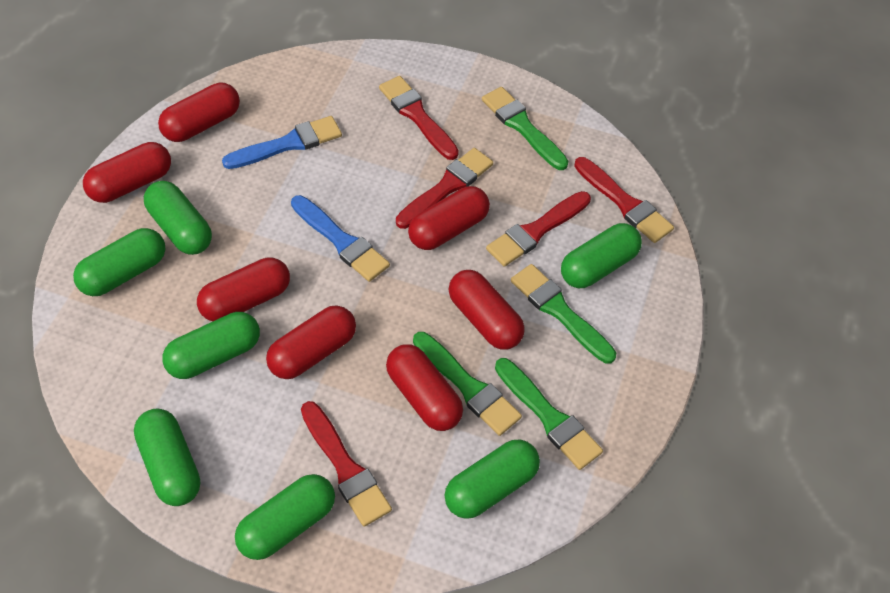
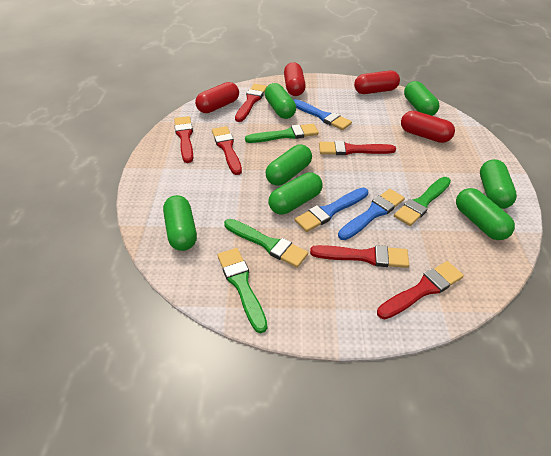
blue brush: [222,116,342,169] [291,195,390,282] = 2 -> [294,99,352,130] [295,188,368,232] [338,189,405,240] = 3
red brush: [301,401,392,527] [379,76,459,160] [396,148,493,229] [486,191,591,267] [574,157,674,243] = 5 -> [174,116,193,163] [212,126,242,175] [235,84,267,122] [310,245,409,268] [319,141,396,155] [377,261,464,320] = 6
red capsule: [83,142,171,203] [158,83,240,142] [197,257,290,322] [266,305,356,379] [386,344,463,431] [408,186,490,250] [448,270,525,349] = 7 -> [195,82,239,113] [284,62,306,96] [354,71,400,94] [401,111,455,143] = 4

